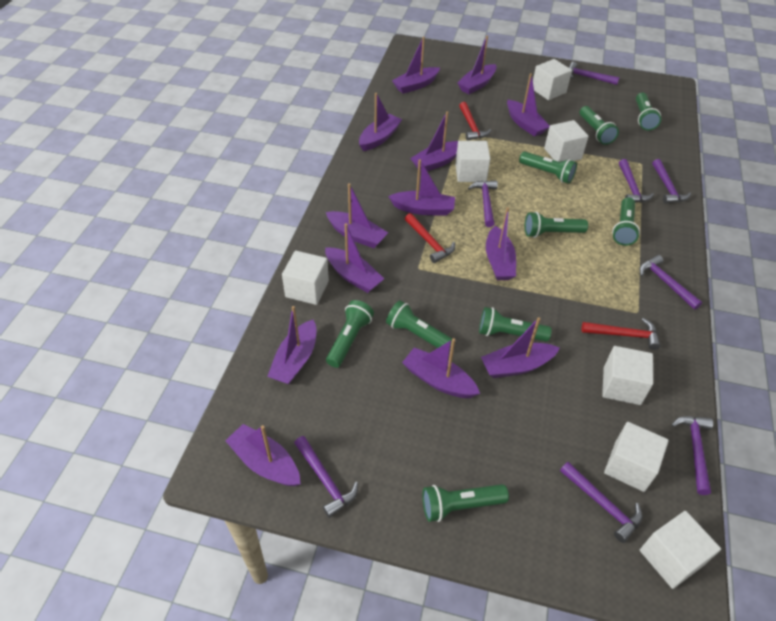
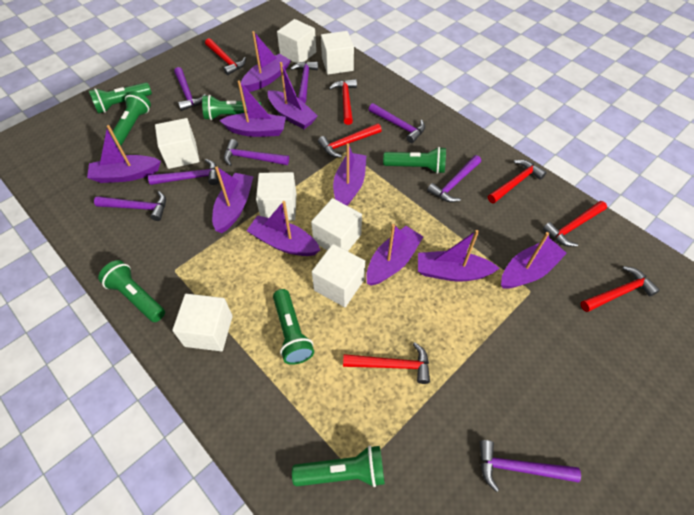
green flashlight: [326,300,374,368] [386,300,452,349] [422,484,509,522] [479,307,552,341] [519,152,577,184] [525,212,588,238] [580,106,619,145] [612,197,640,246] [636,93,661,130] = 9 -> [89,82,152,113] [98,260,165,322] [111,91,151,146] [202,95,261,120] [273,289,314,365] [292,445,385,487] [383,147,446,174] = 7
purple boat: [225,424,301,486] [267,306,316,384] [325,223,384,293] [326,183,388,248] [359,93,402,151] [388,159,455,216] [392,37,440,94] [402,338,480,398] [410,111,458,171] [457,35,497,94] [481,317,560,378] [486,207,516,280] [507,73,550,137] = 13 -> [87,125,161,183] [212,167,253,233] [219,80,286,137] [241,31,291,92] [247,201,320,256] [268,62,318,129] [333,143,366,206] [366,224,423,286] [418,230,500,281] [501,232,567,289] = 10
red hammer: [405,213,455,263] [459,102,491,141] [582,318,660,350] = 3 -> [205,38,246,75] [318,123,382,158] [329,79,357,125] [343,342,430,384] [488,160,547,204] [542,201,607,247] [581,266,660,312] = 7

